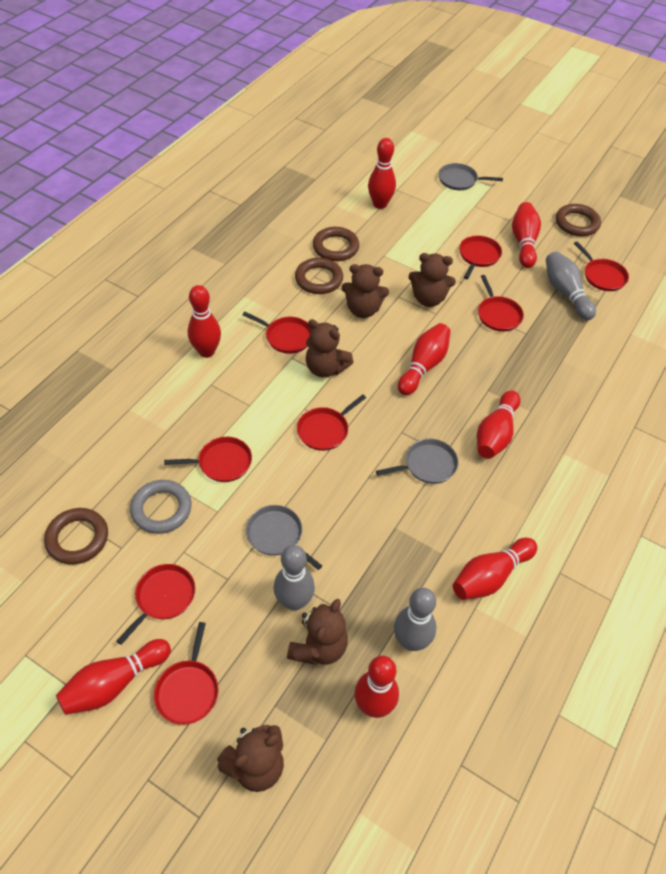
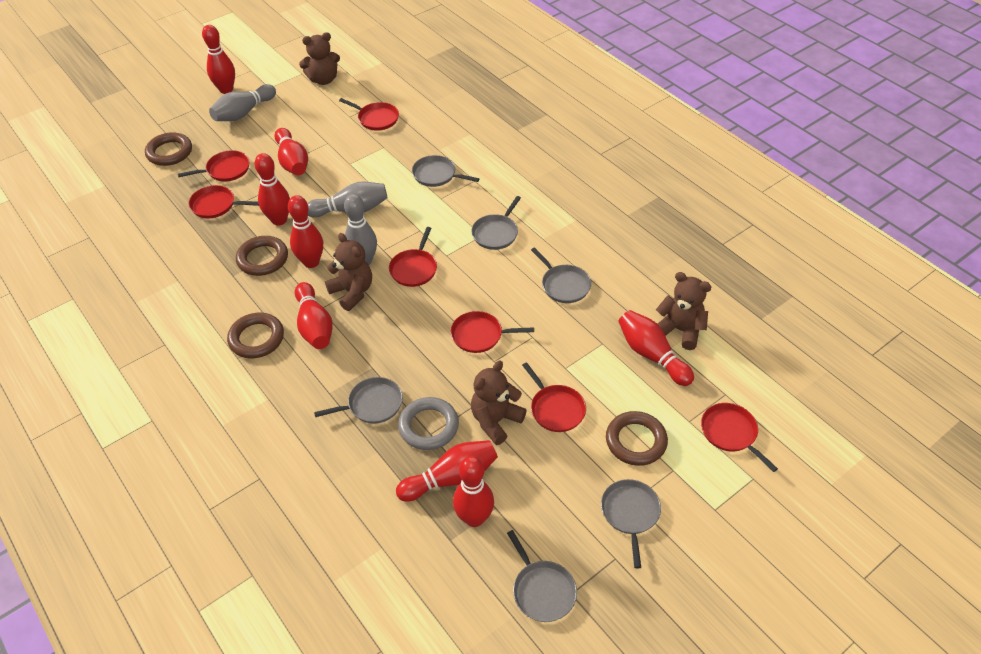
brown teddy bear: [217,725,284,792] [287,599,348,665] [306,319,353,378] [341,264,389,318] [408,253,456,307] = 5 -> [299,32,340,85] [325,233,372,311] [471,361,527,445] [656,272,711,350] = 4
grey pan: [246,505,322,570] [376,439,458,484] [438,163,503,190] = 3 -> [314,377,403,424] [412,155,479,187] [471,196,521,250] [507,530,577,622] [531,247,591,303] [601,479,661,568] = 6
red pan: [117,564,195,645] [154,622,219,725] [164,437,252,482] [242,312,312,354] [297,395,366,451] [459,235,502,279] [478,275,524,332] [574,241,629,291] = 8 -> [178,150,249,181] [188,185,259,218] [339,98,399,131] [389,227,437,287] [451,311,534,353] [522,362,586,432] [701,403,778,472] = 7

